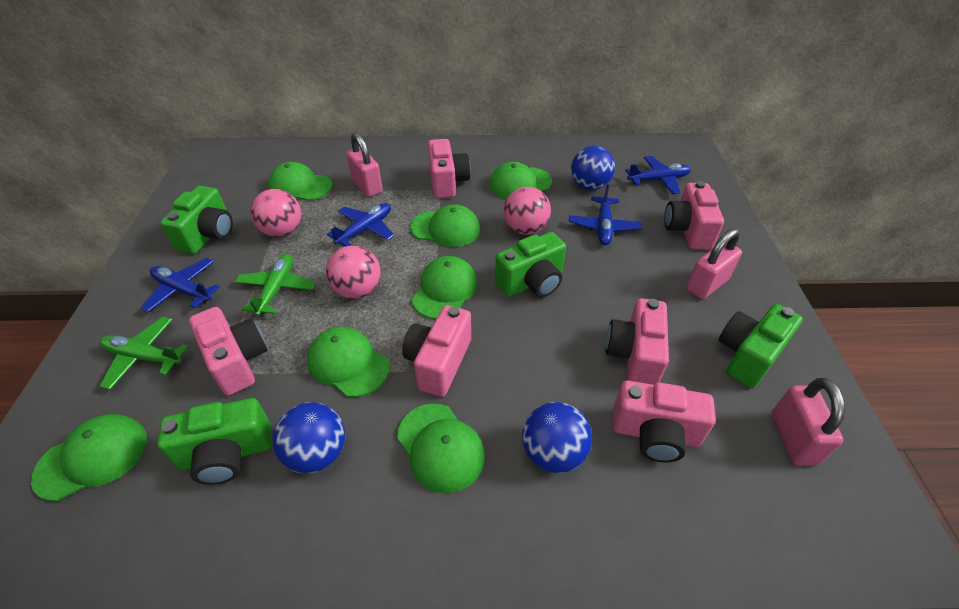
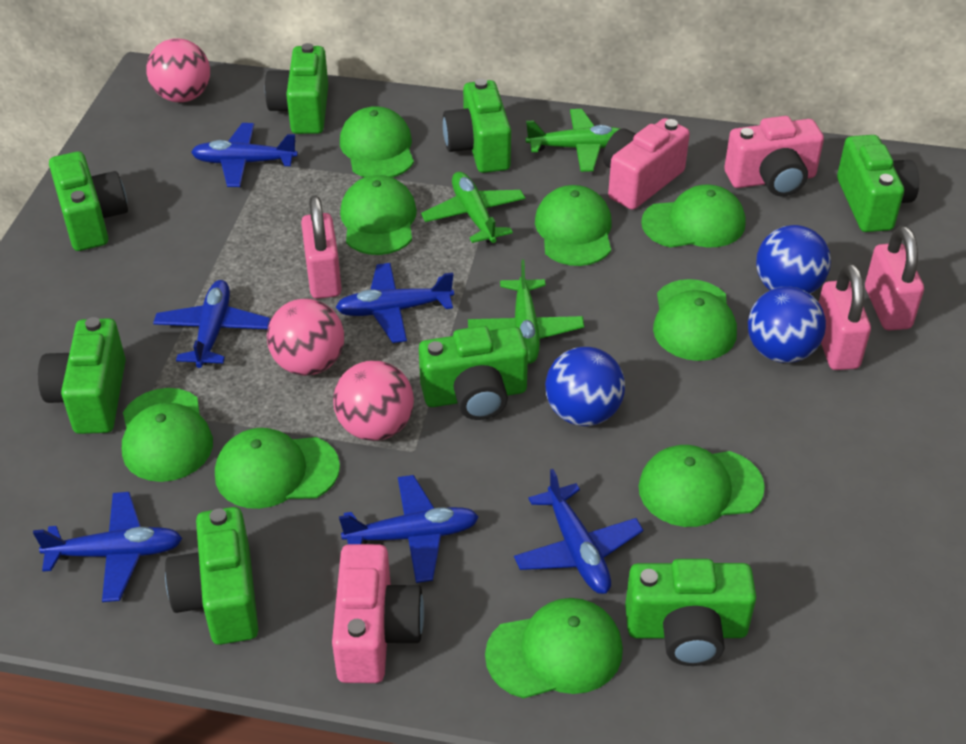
blue plane: [141,258,220,312] [327,203,394,246] [569,184,642,245] [625,156,691,194] = 4 -> [33,492,182,602] [153,280,271,368] [191,123,298,187] [335,263,454,343] [339,475,479,583] [514,469,643,594] = 6
green camera: [157,398,271,485] [160,186,233,254] [495,232,566,297] [719,304,803,388] = 4 -> [38,317,126,434] [49,151,128,251] [165,507,258,645] [265,43,328,134] [419,326,528,420] [443,79,511,173] [625,559,756,666] [837,135,919,232] = 8
green cap: [31,414,147,501] [268,162,332,201] [307,327,390,397] [397,404,485,493] [410,204,480,247] [412,256,477,319] [489,162,552,199] = 7 -> [122,388,213,482] [215,428,340,509] [340,106,414,177] [340,175,417,255] [485,598,623,699] [535,185,612,266] [639,445,765,527] [641,185,745,248] [653,279,737,361] = 9
green plane: [99,317,189,390] [235,254,316,316] = 2 -> [421,172,525,243] [468,260,584,364] [526,109,620,172] = 3
pink camera: [189,307,267,396] [402,305,471,397] [428,139,471,199] [606,298,669,385] [613,381,716,462] [664,181,724,250] = 6 -> [332,544,424,683] [603,118,690,210] [724,116,824,196] = 3

